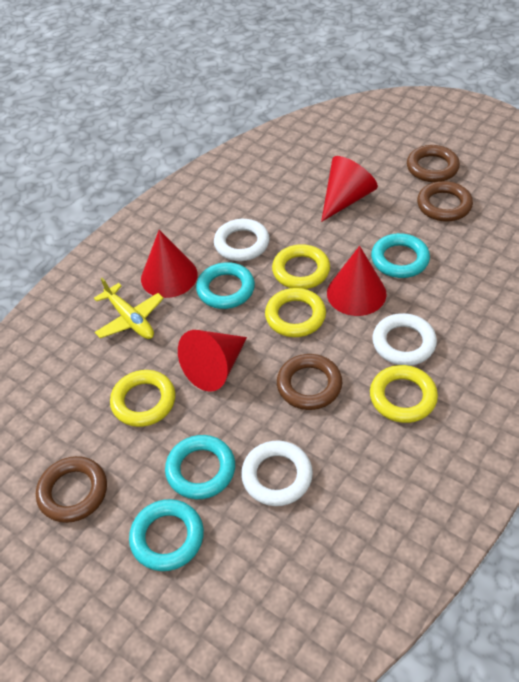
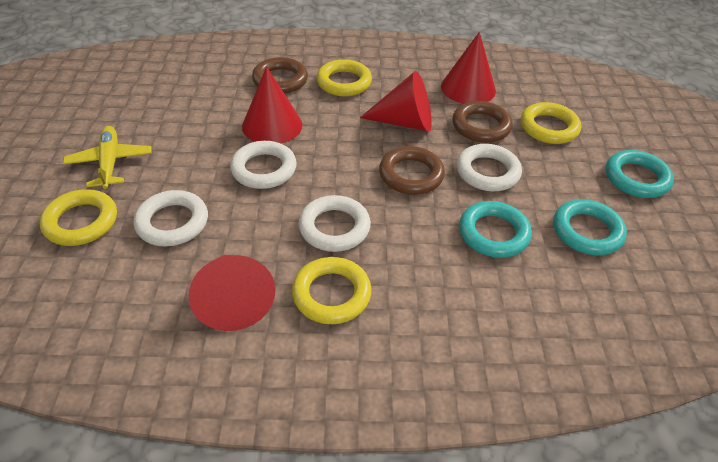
brown ring: [36,456,107,523] [277,354,342,410] [407,145,460,182] [417,181,473,222] = 4 -> [252,57,308,94] [379,146,445,195] [452,101,513,143] = 3
turquoise ring: [129,499,204,571] [165,435,235,499] [196,262,255,309] [371,233,430,278] = 4 -> [459,201,532,258] [553,199,627,255] [606,150,674,198] = 3
white ring: [214,219,270,261] [241,440,313,506] [372,313,437,366] = 3 -> [134,190,208,246] [230,141,297,189] [298,195,371,252] [457,144,522,191] = 4

